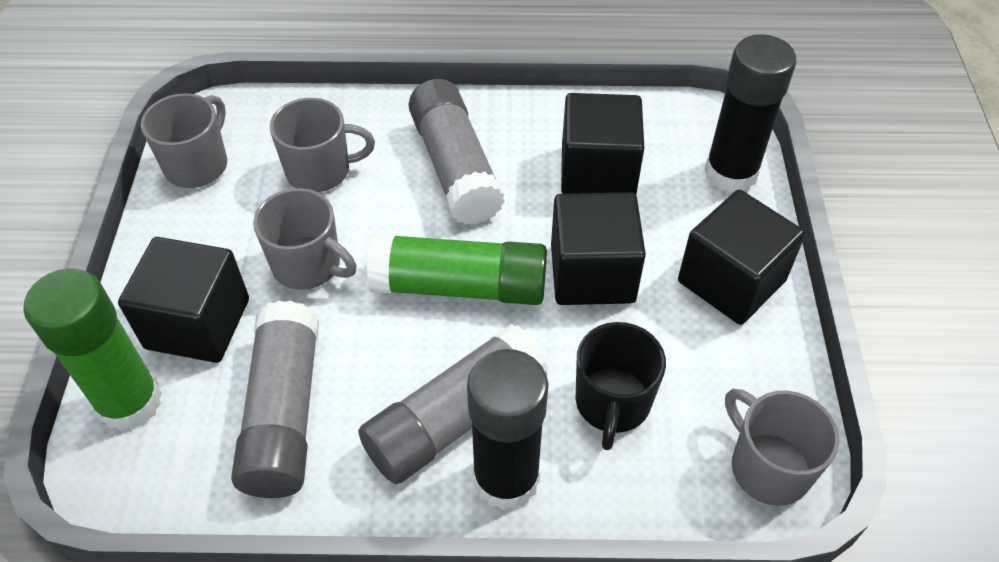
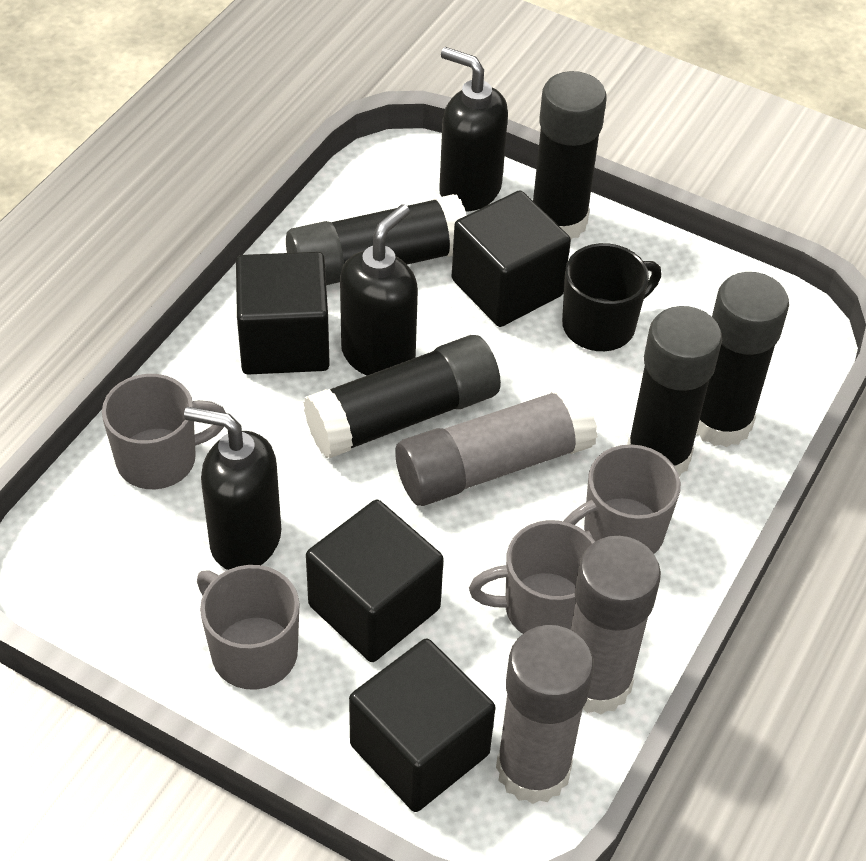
black glue stick: [467,349,549,510] [704,34,796,193] = 2 -> [286,194,467,285] [303,335,501,458] [533,71,607,240] [627,306,722,477] [696,272,789,447] = 5
black soap dispenser: none = 0 -> [184,407,281,570] [340,204,418,375] [439,47,508,211] = 3
green glue stick: [24,268,162,431] [367,233,547,305] = 2 -> none = 0

